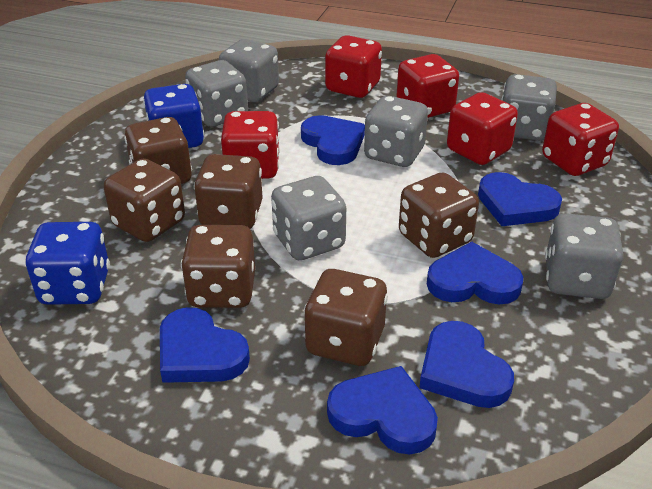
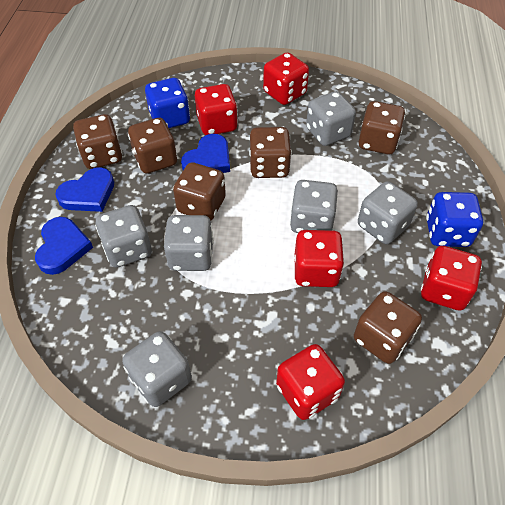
blue heart: [160,307,250,383] [301,115,365,165] [327,366,438,455] [419,321,514,408] [427,241,523,305] [478,172,562,226] = 6 -> [35,217,93,275] [55,167,114,212] [181,134,230,173] = 3

